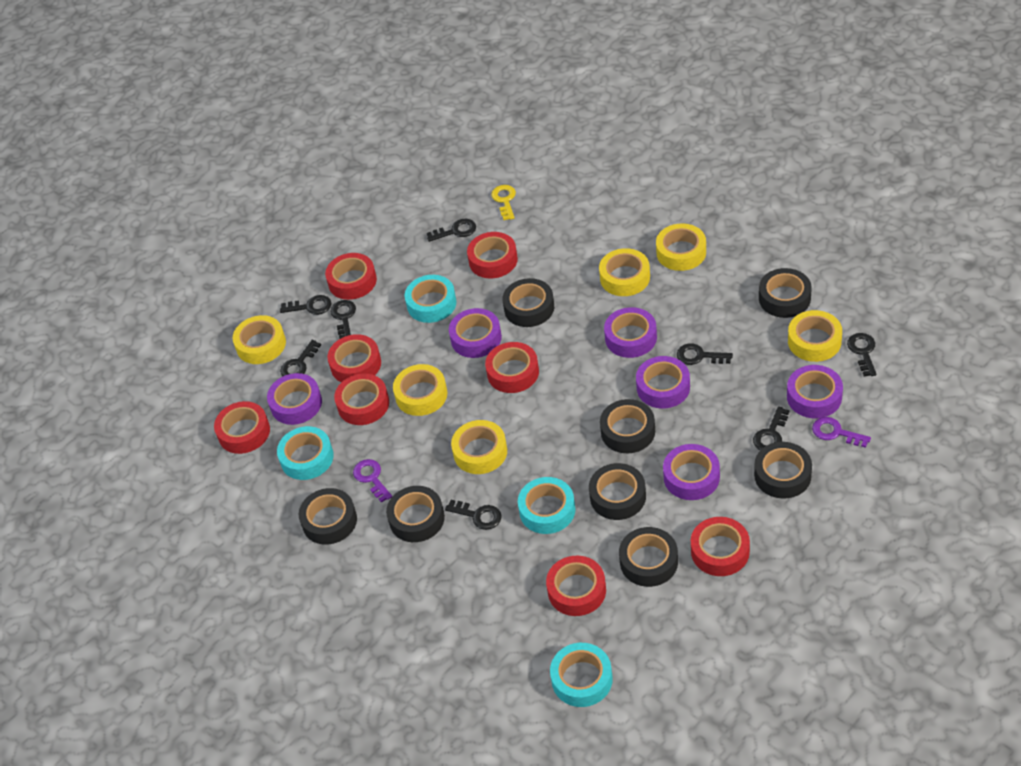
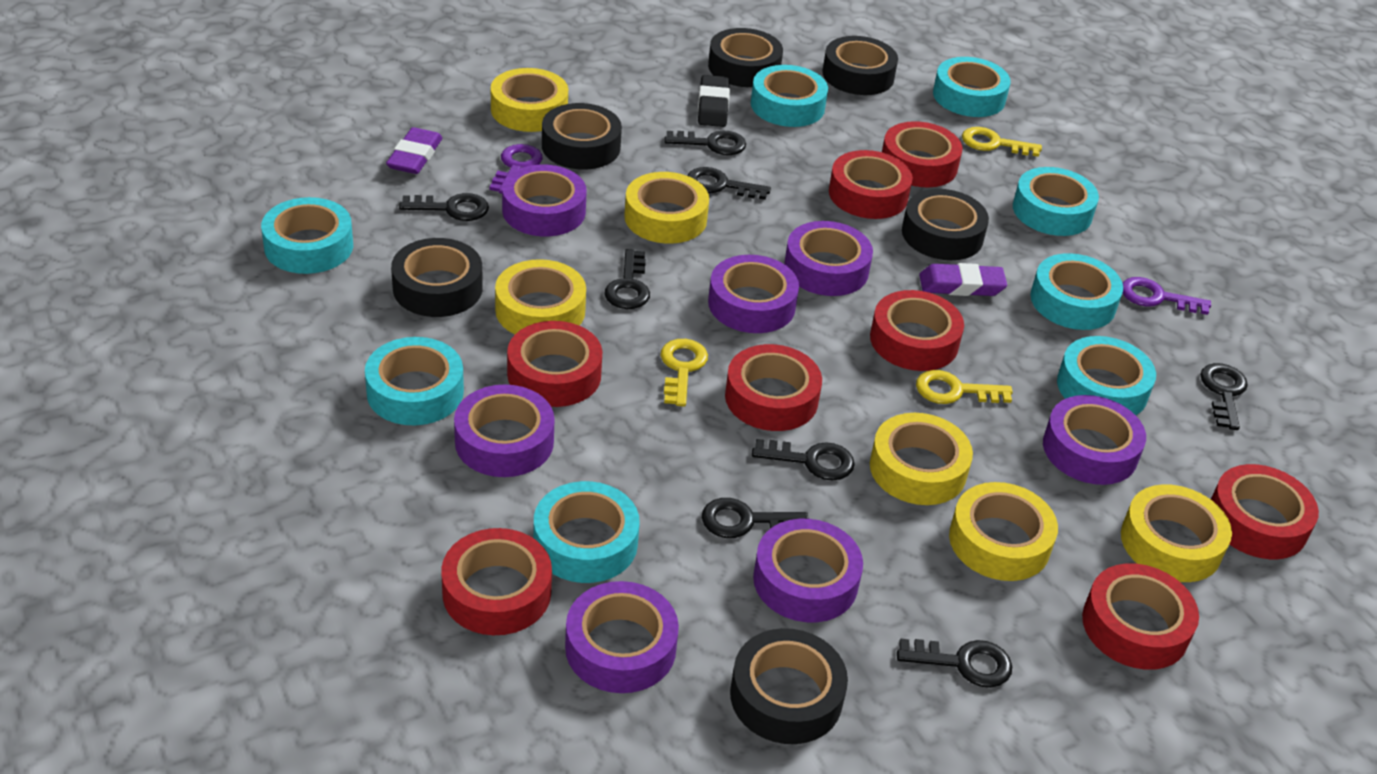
black eraser: none = 0 -> [698,75,730,127] = 1
black tape: [299,488,357,545] [386,486,445,542] [502,278,554,327] [589,463,646,520] [600,399,655,453] [619,527,678,587] [754,442,812,499] [759,268,812,318] = 8 -> [391,238,483,317] [542,103,622,170] [708,28,783,87] [730,628,848,744] [822,36,898,95] [902,189,989,260] = 6
purple eraser: none = 0 -> [386,127,442,174] [919,263,1007,296] = 2
purple tape: [267,373,322,425] [449,308,502,358] [604,307,657,358] [636,356,690,408] [663,444,720,500] [787,365,843,418] = 6 -> [454,384,555,477] [502,165,587,236] [565,581,679,693] [708,255,799,333] [753,519,863,622] [784,221,873,296] [1043,395,1146,485] = 7
turquoise tape: [277,426,334,480] [405,275,456,323] [518,477,575,534] [550,643,613,707] = 4 -> [261,197,353,274] [365,337,464,425] [533,481,640,583] [751,65,828,127] [933,57,1011,117] [1013,167,1099,236] [1030,253,1123,330] [1057,336,1156,415] = 8
yellow key: [491,185,516,220] = 1 -> [660,339,708,407] [916,370,1013,404] [962,127,1042,157] = 3

